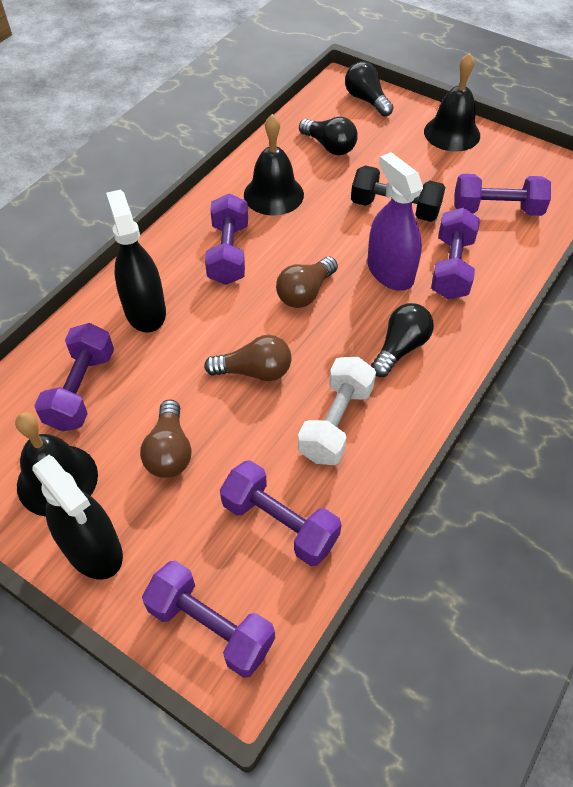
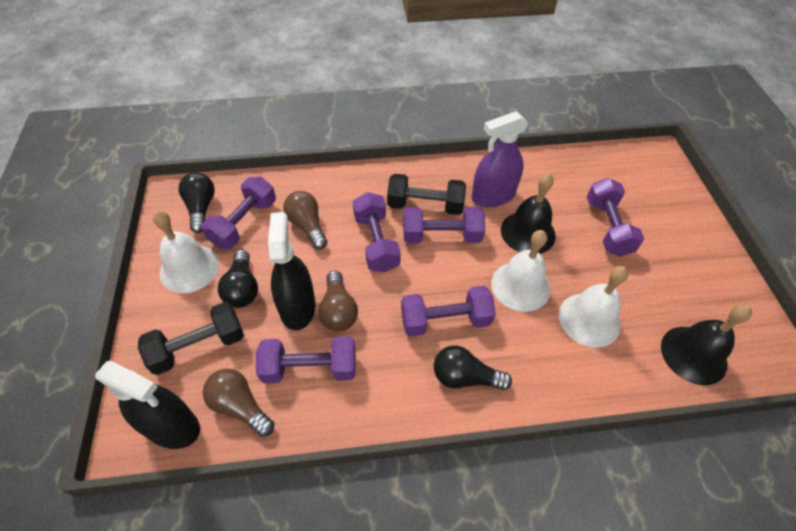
black bell: [15,412,98,517] [244,114,304,216] [424,53,480,152] = 3 -> [501,173,556,254] [661,304,752,385] = 2
black dumbbell: [351,165,445,222] = 1 -> [138,302,244,375] [387,174,466,215] = 2
white bell: none = 0 -> [153,211,219,293] [491,230,550,312] [559,266,628,347] = 3
white dumbbell: [298,357,376,465] = 1 -> none = 0

